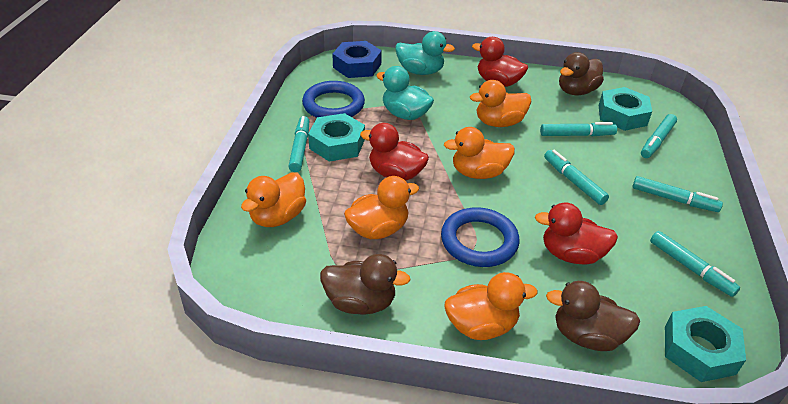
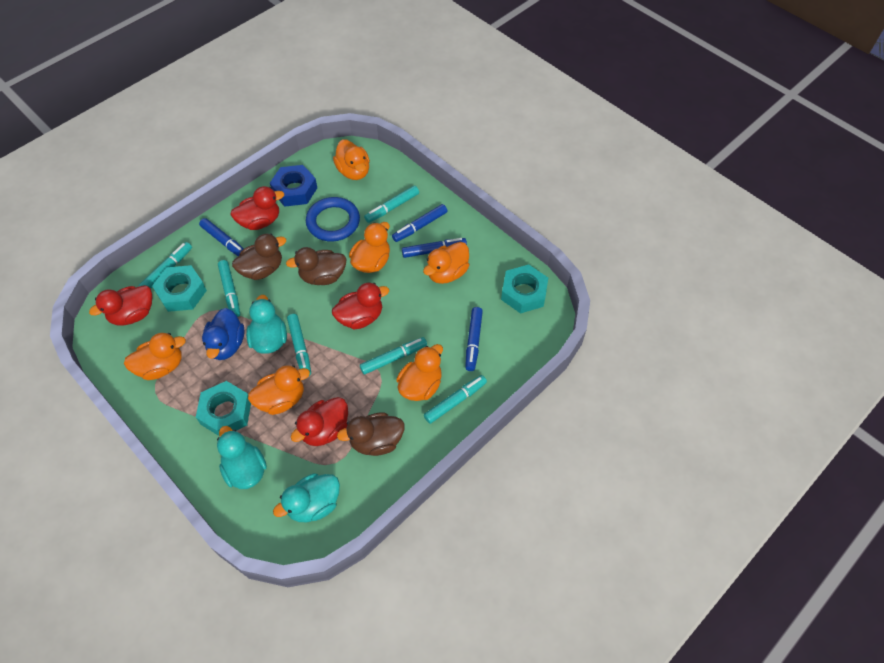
blue duck: none = 0 -> [202,308,245,360] = 1
blue marker: none = 0 -> [199,218,244,256] [392,204,447,242] [402,238,467,258] [465,307,483,371] = 4
blue ring: [302,81,365,118] [441,207,519,267] = 2 -> [306,197,360,241] = 1
orange duck: [241,172,306,227] [344,176,419,239] [444,127,515,179] [444,272,538,340] [470,80,531,127] = 5 -> [124,333,186,380] [248,365,310,415] [333,139,370,180] [349,222,390,273] [396,344,443,401] [423,242,469,284] = 6
red duck: [360,123,429,181] [472,37,528,87] [535,203,618,265] = 3 -> [89,285,153,325] [231,186,284,230] [291,397,348,446] [332,283,389,329] = 4
turquoise duck: [376,66,434,120] [396,31,455,75] = 2 -> [217,426,267,489] [246,295,287,354] [273,473,340,522] = 3

